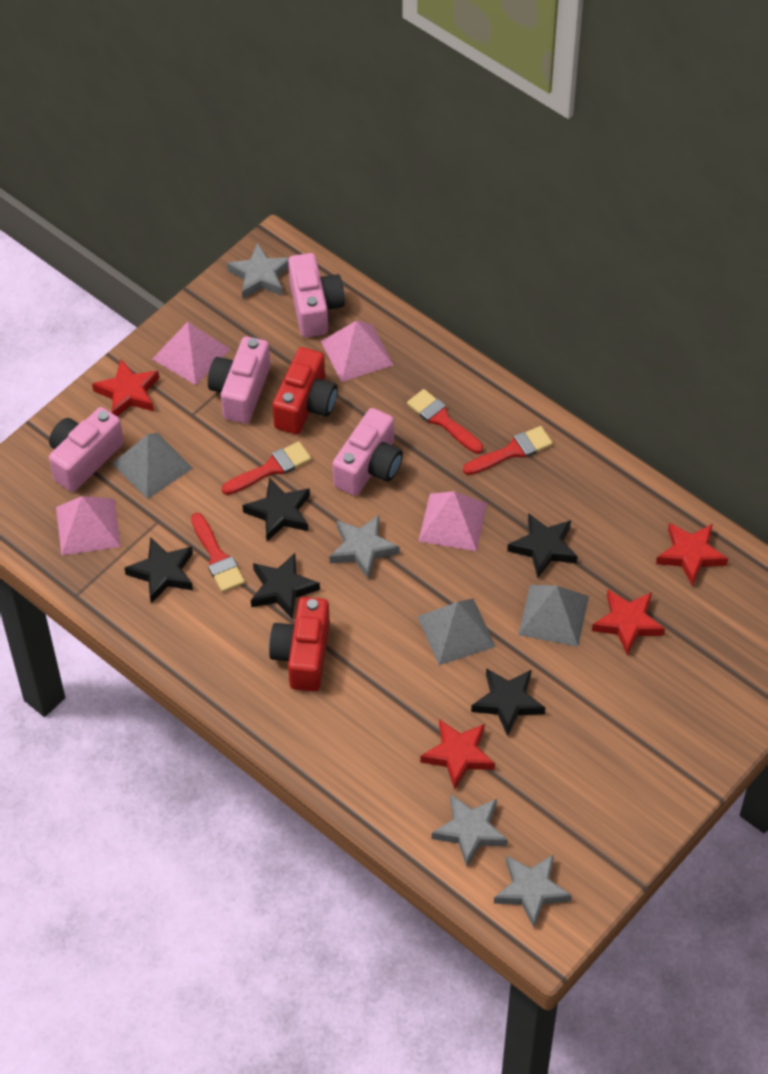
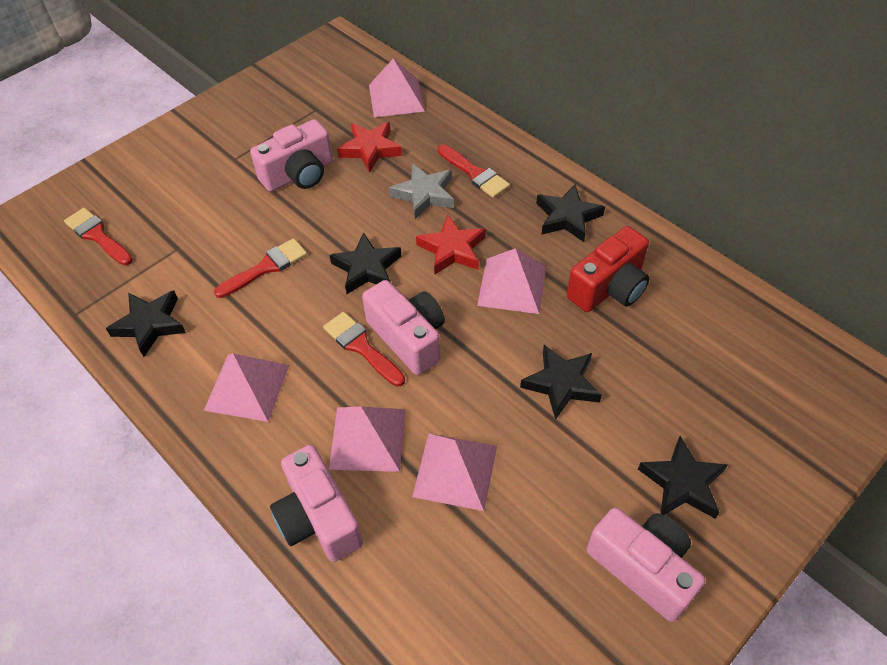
grey pyramid: [112,433,193,499] [417,598,496,665] [518,585,589,647] = 3 -> none = 0
grey star: [227,243,289,299] [329,515,399,580] [432,794,508,867] [494,854,572,927] = 4 -> [389,163,454,219] = 1
pink pyramid: [56,496,121,555] [152,322,231,385] [321,321,393,382] [419,491,487,551] = 4 -> [204,353,289,422] [329,406,405,472] [369,58,425,117] [412,434,497,511] [477,248,546,314] = 5
red camera: [269,597,330,692] [272,347,338,434] = 2 -> [567,226,650,312] = 1
red star: [92,359,159,416] [420,719,495,790] [592,590,665,655] [656,523,728,586] = 4 -> [337,122,402,173] [416,214,486,274] = 2

